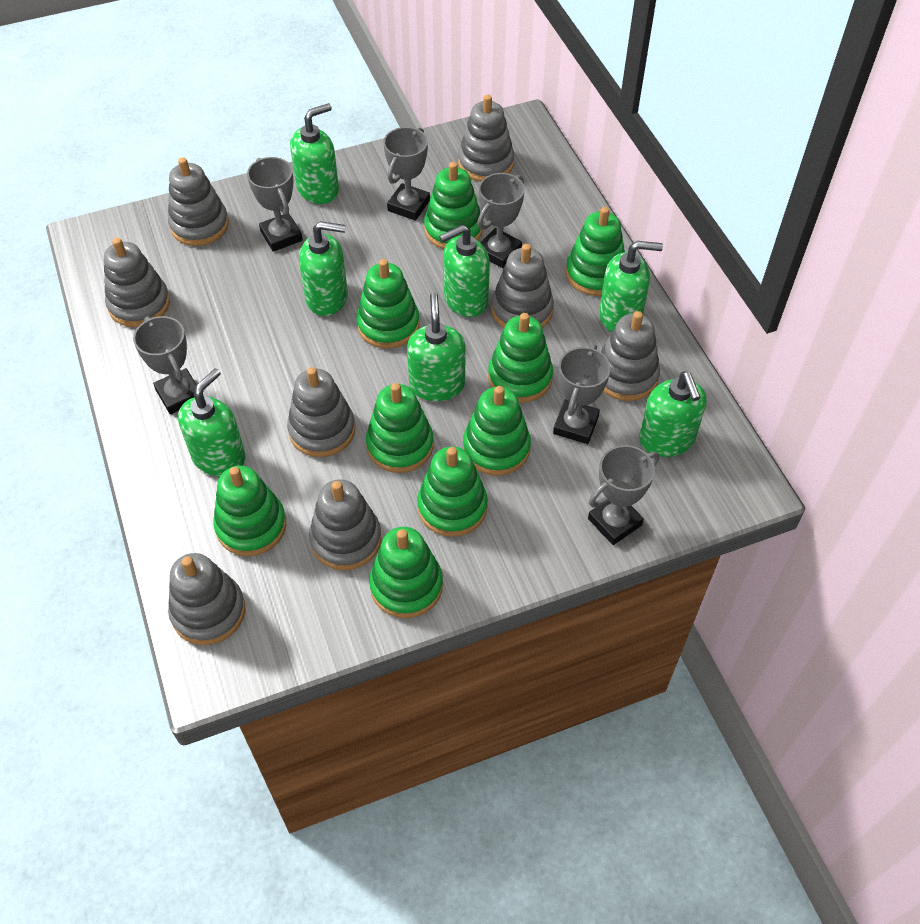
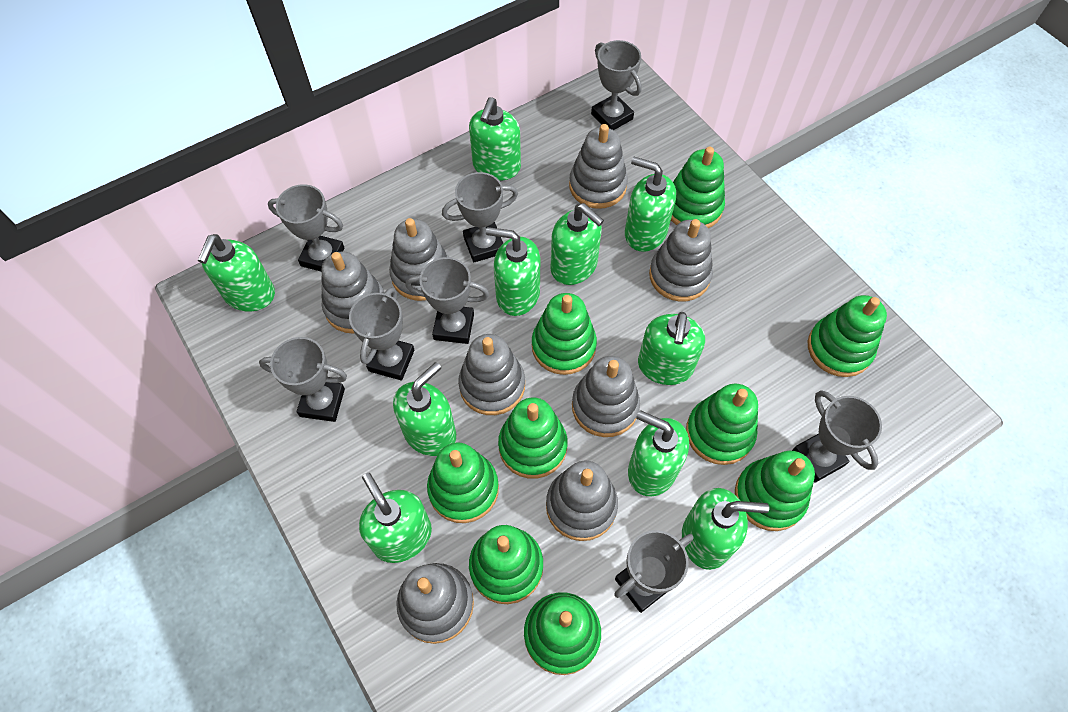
green soap dispenser: [178,368,246,476] [290,103,339,204] [299,221,348,316] [407,292,465,401] [439,225,490,317] [599,241,663,332] [639,371,707,457] = 7 -> [198,234,275,312] [359,473,432,563] [393,362,456,456] [469,97,521,181] [486,227,540,316] [550,203,604,285] [625,157,676,252] [628,410,689,497] [638,312,705,385] [682,488,769,570] = 10
grey trophy: [133,316,197,414] [247,157,303,252] [383,127,430,221] [478,173,525,268] [553,345,611,444] [588,445,659,545] = 6 -> [259,337,347,422] [268,184,345,272] [349,287,414,380] [406,257,489,344] [442,172,518,262] [591,40,642,130] [614,530,693,613] [792,390,882,482] = 8

